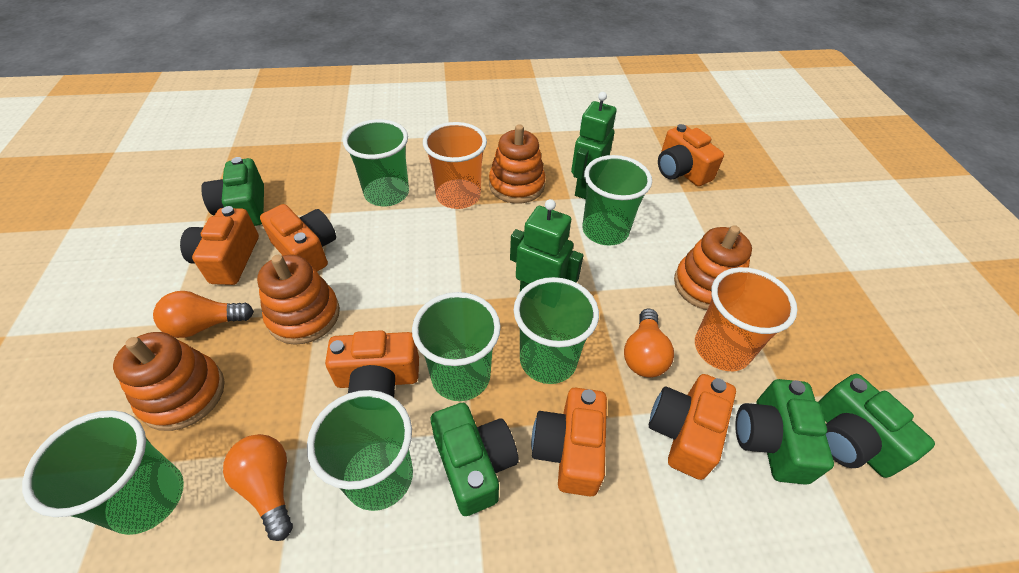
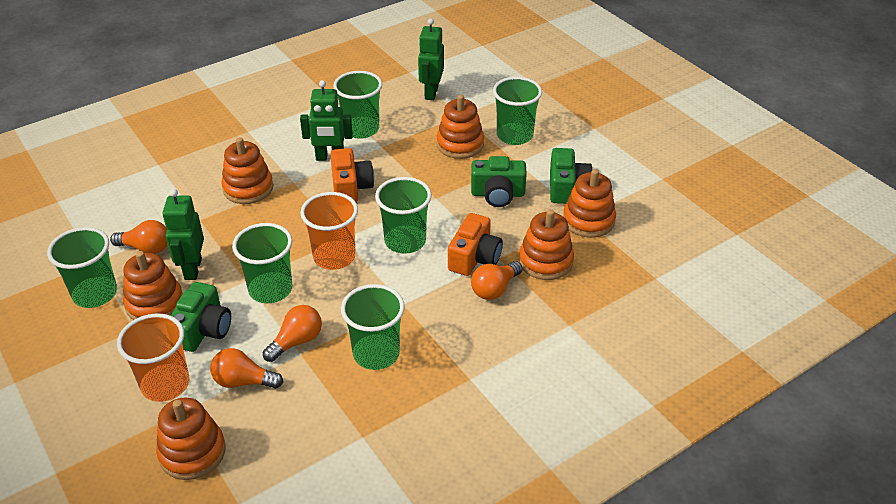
green camera: [201,157,264,226] [431,403,519,516] [735,379,834,485] [818,374,935,478] = 4 -> [171,282,231,352] [471,156,527,207] [550,148,592,204] = 3
green robot: [510,199,584,291] [571,92,617,199] = 2 -> [162,189,204,280] [300,80,353,161] [418,18,444,100] = 3
orange camera: [180,206,259,285] [260,204,336,271] [325,330,419,397] [531,388,607,496] [649,374,736,480] [658,124,724,186] = 6 -> [330,148,374,203] [448,213,503,276] = 2
orange light bulb: [153,291,254,338] [223,434,293,541] [624,309,674,378] = 3 -> [110,220,168,254] [210,348,283,389] [263,305,322,362] [471,261,523,300] = 4
orange stacking toy: [113,332,225,431] [257,255,340,345] [489,124,546,204] [674,225,752,310] = 4 -> [123,251,183,320] [156,398,226,480] [221,138,273,204] [437,95,484,159] [519,209,574,280] [563,169,616,238] = 6

